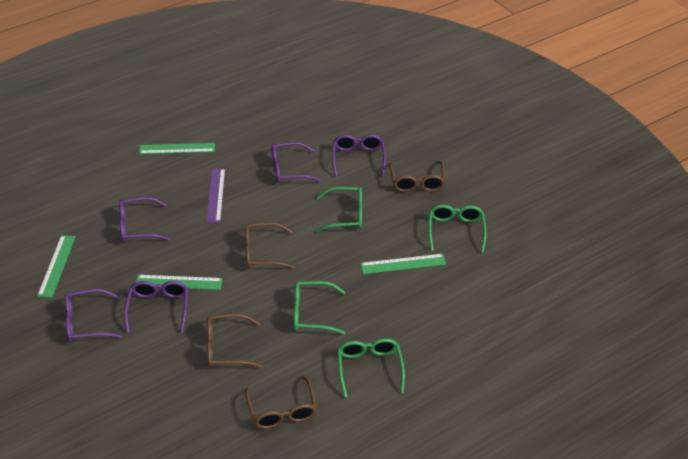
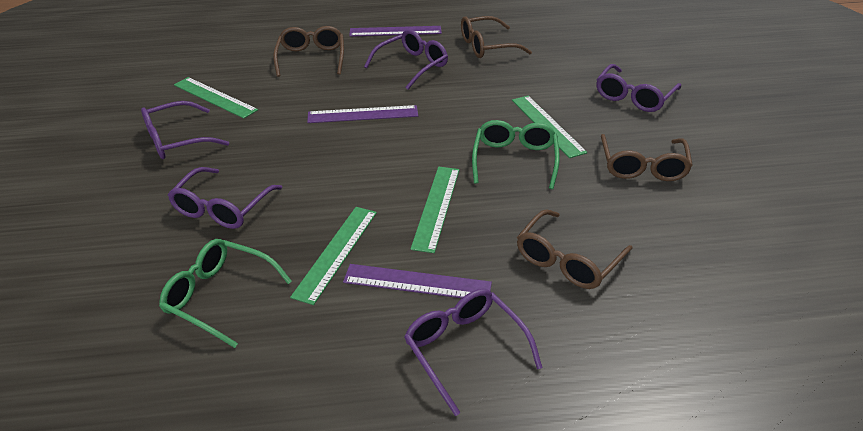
green glasses: [294,281,346,334] [315,187,362,232] [338,338,405,398] [428,205,487,253] = 4 -> [159,239,292,348] [472,120,560,189] = 2
purple ruler: [206,169,225,223] = 1 -> [307,105,418,123] [343,264,492,298] [349,26,442,37] = 3

